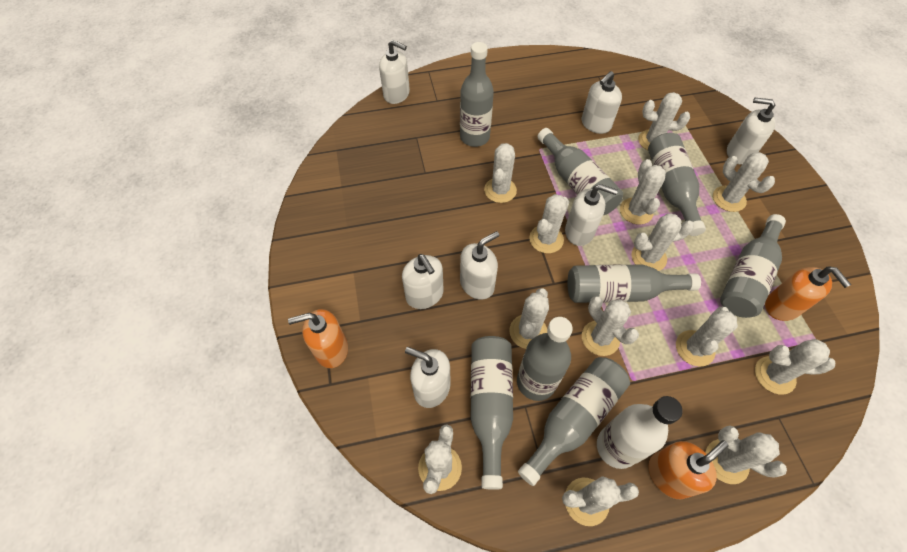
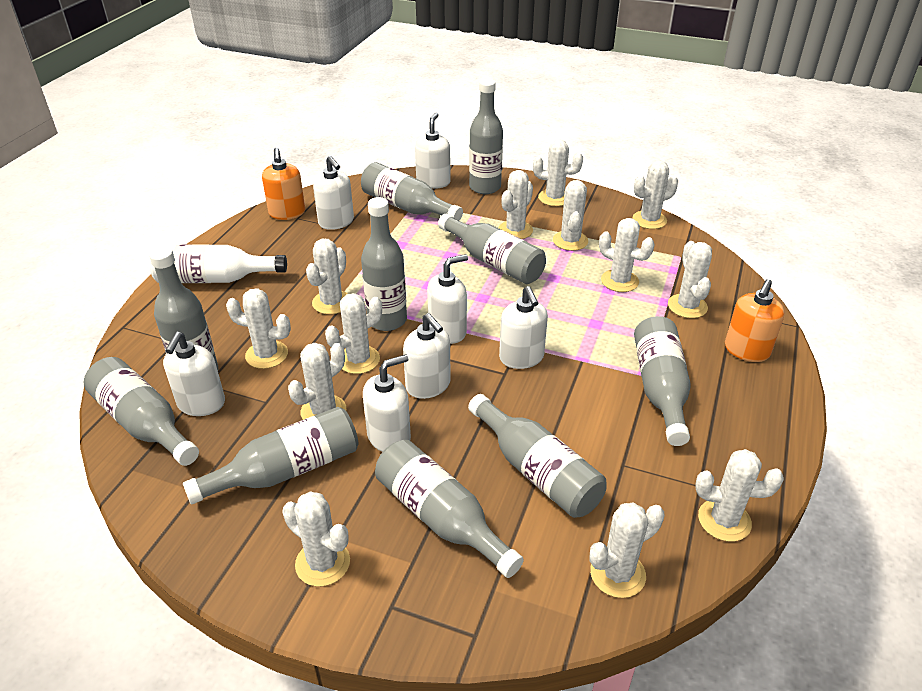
grey bottle: [460,42,494,147] [470,336,513,490] [517,317,573,401] [518,357,630,486] [538,128,623,215] [567,264,701,303] [648,133,706,236] [720,214,786,318] = 8 -> [84,357,199,466] [149,247,218,370] [183,407,358,504] [361,162,463,221] [361,197,407,331] [375,440,524,578] [438,214,546,284] [468,394,607,518] [469,79,503,194] [634,316,691,446] = 10
orange soap dispenser: [288,309,348,368] [649,440,728,499] [765,266,851,321] = 3 -> [262,148,305,220] [725,279,784,362] = 2

